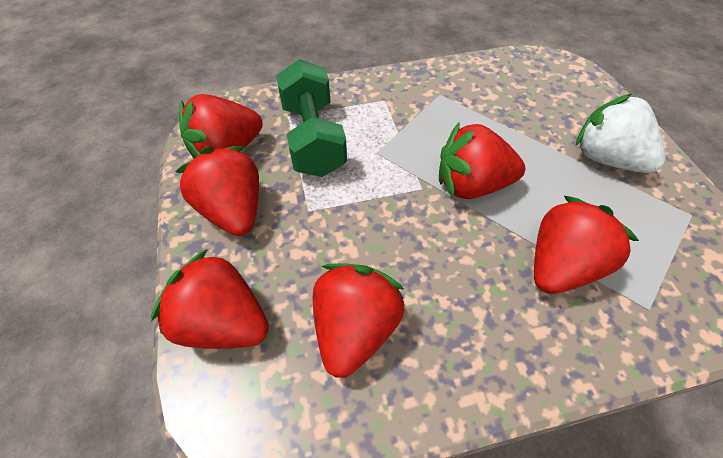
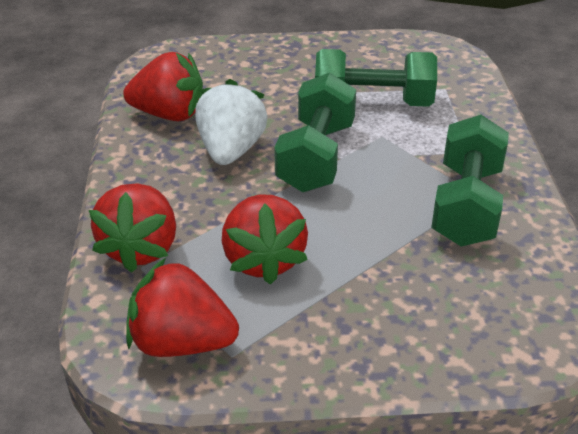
green dumbbell: [276,59,347,177] = 1 -> [274,72,356,192] [315,49,437,107] [431,115,509,247] = 3
red strawberry: [151,249,269,349] [175,146,259,236] [179,94,263,159] [313,264,405,378] [439,123,525,199] [534,196,639,294] = 6 -> [89,184,176,273] [123,52,203,121] [126,258,239,357] [222,195,308,285] = 4

